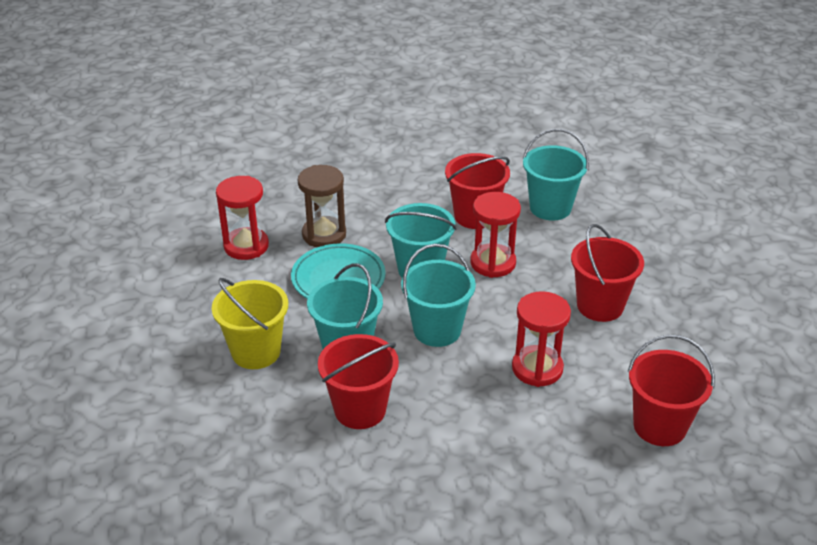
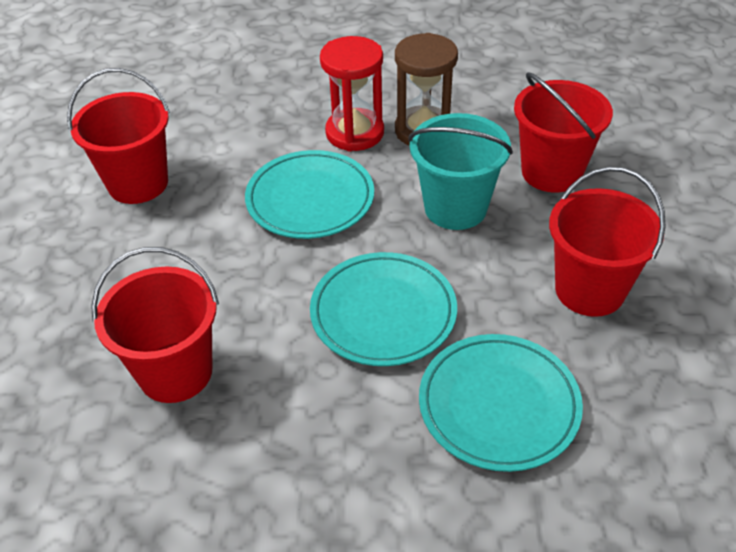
red hourglass: [216,176,269,260] [470,192,521,278] [512,291,571,387] = 3 -> [320,36,384,151] = 1
turquoise bucket: [307,263,383,349] [385,203,457,277] [401,244,476,347] [523,129,589,221] = 4 -> [408,113,513,230] = 1
turquoise plate: [291,243,386,299] = 1 -> [245,150,374,239] [310,252,457,366] [419,334,583,472] = 3
yellow bucket: [212,278,288,369] = 1 -> none = 0

